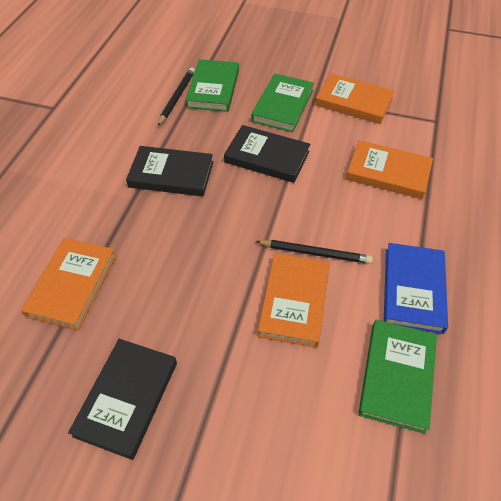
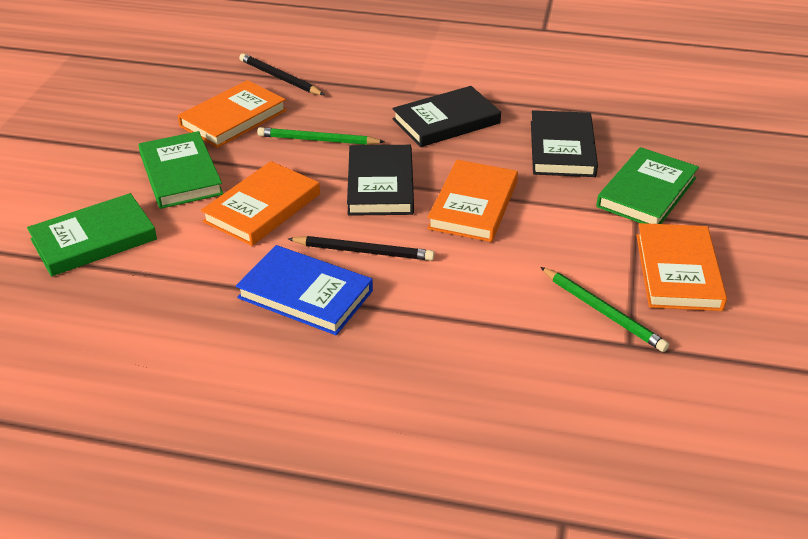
green pencil: none = 0 -> [257,127,385,145] [540,267,669,352] = 2

